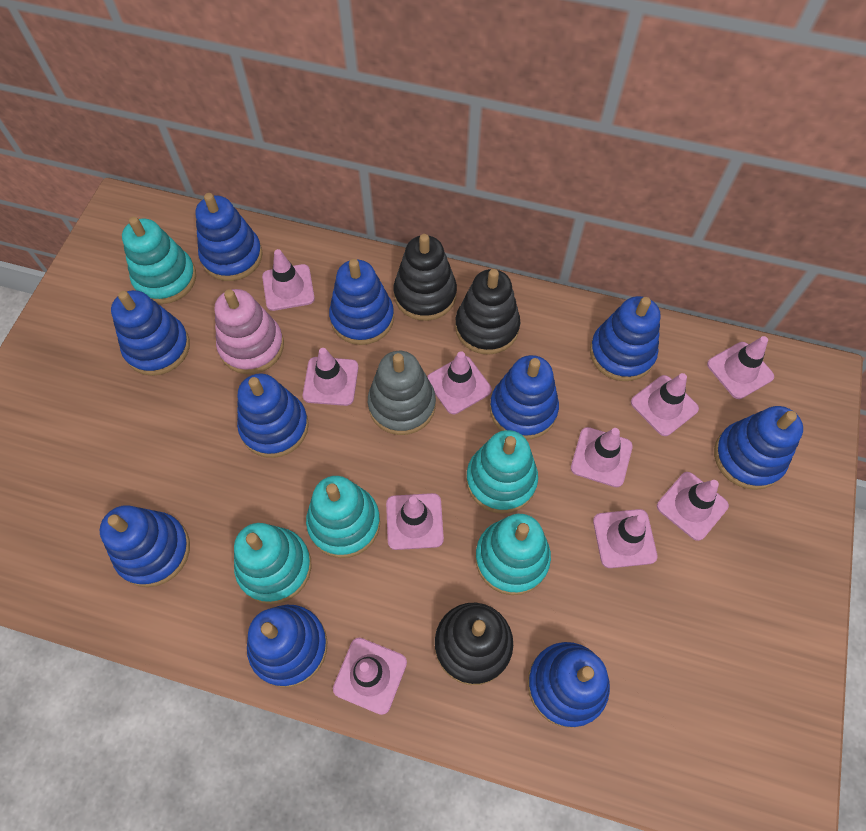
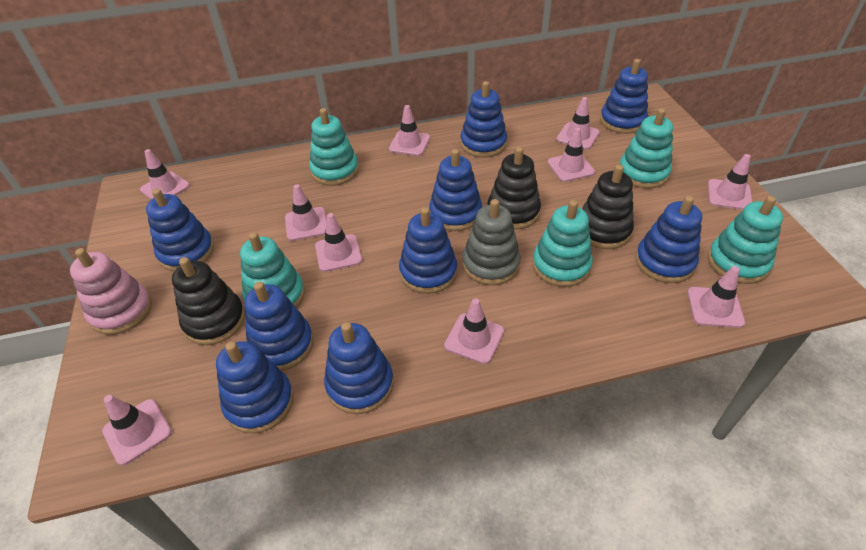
blue stacking toy: [100,505,190,587] [111,290,190,376] [195,193,263,281] [237,373,309,458] [247,605,327,687] [329,259,394,345] [490,355,559,440] [528,642,610,728] [590,296,660,381] [714,406,803,490] = 10 -> [146,189,214,271] [216,341,294,434] [244,282,313,371] [324,322,394,414] [399,207,457,294] [429,149,482,231] [460,81,507,157] [600,59,648,134] [635,196,702,283] = 9

